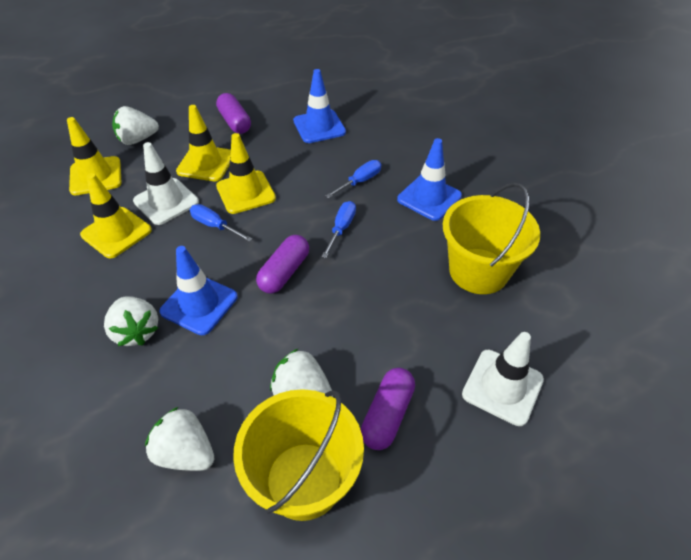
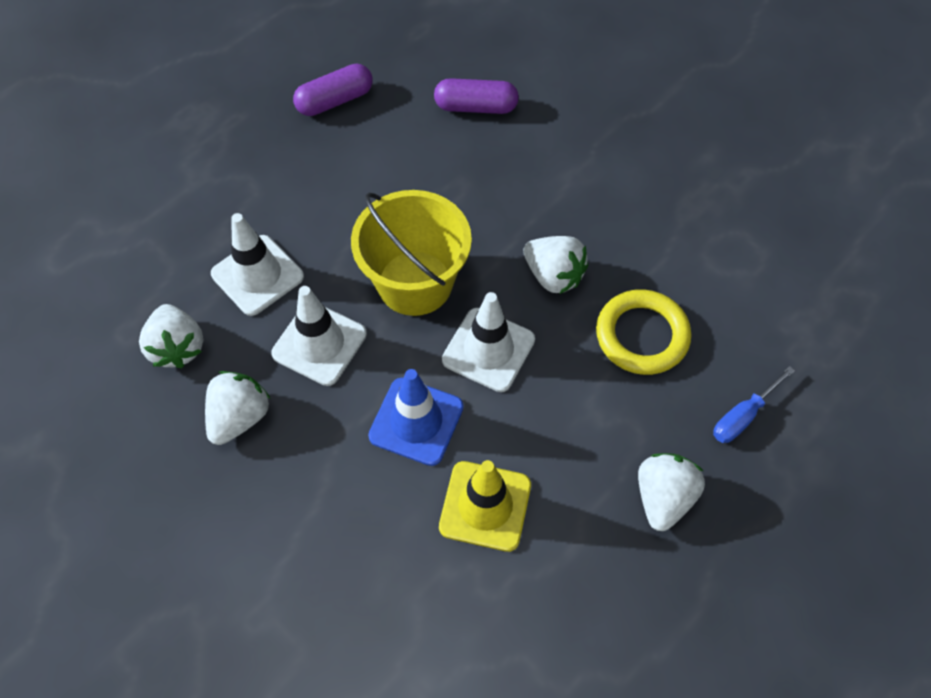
blue screwdriver: [190,204,252,242] [321,201,356,258] [326,160,381,198] = 3 -> [713,366,795,443] = 1
blue traffic cone: [159,246,237,335] [293,69,346,143] [397,138,462,221] = 3 -> [368,369,464,466] = 1
purple capsule: [216,93,251,134] [256,235,309,293] [360,368,415,450] = 3 -> [293,64,373,116] [434,78,519,114] = 2
white traffic cone: [133,142,199,225] [462,332,544,426] = 2 -> [211,213,304,316] [271,286,367,386] [442,292,535,392] = 3
yellow bucket: [233,389,364,521] [443,183,540,294] = 2 -> [351,190,472,316] = 1
yellow ring: none = 0 -> [596,289,691,375] = 1
yellow traffic cone: [67,117,122,195] [80,173,152,258] [176,105,231,181] [216,133,276,214] = 4 -> [439,460,531,552] = 1

